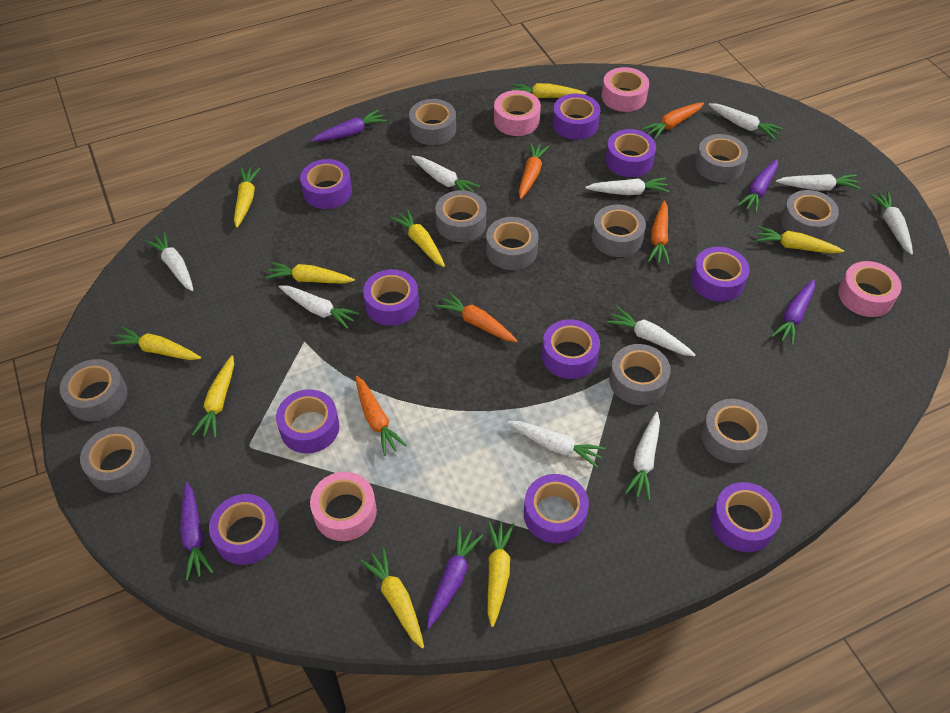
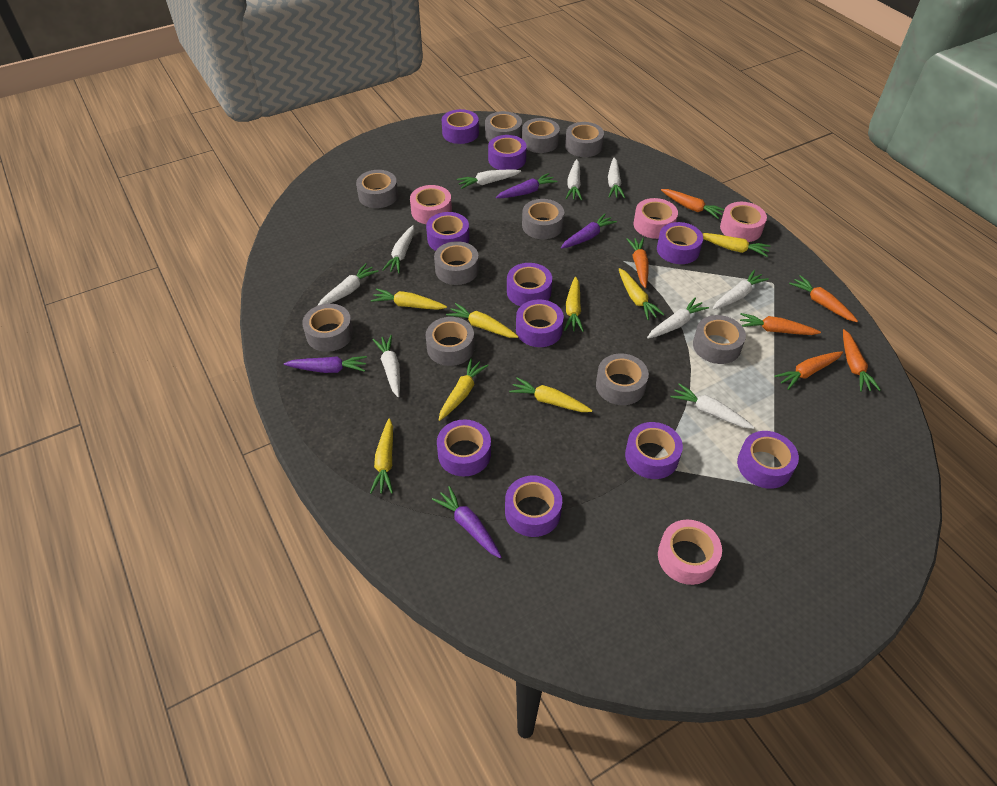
orange carrot: [356,376,407,456] [436,292,518,342] [519,142,549,199] [642,102,704,139] [648,201,670,265] = 5 -> [627,238,649,288] [661,189,725,219] [740,313,821,335] [774,351,843,390] [789,275,858,322] [843,329,881,392] = 6
purple carrot: [180,482,213,581] [311,110,387,141] [427,526,483,629] [737,159,778,213] [771,279,815,346] = 5 -> [284,356,367,373] [432,486,501,558] [496,173,557,198] [561,214,617,249] = 4
white carrot: [145,232,193,291] [278,285,359,329] [412,156,480,193] [508,421,606,468] [585,178,669,195] [607,307,696,356] [625,412,660,500] [709,103,783,140] [776,174,861,190] [869,192,913,255] = 10 -> [317,263,379,306] [372,335,400,397] [382,225,415,273] [456,170,521,189] [565,159,582,200] [608,158,625,198] [647,298,709,339] [670,383,754,429] [713,270,769,309] = 9
yellow carrot: [111,327,201,360] [192,355,234,438] [234,168,260,228] [265,262,355,283] [360,548,424,649] [390,209,445,267] [488,521,514,627] [511,83,586,98] [755,226,844,254] = 9 -> [370,418,393,494] [371,288,447,310] [439,358,489,421] [446,303,519,338] [509,377,592,412] [564,277,584,332] [619,268,664,320] [702,233,770,257] = 8

